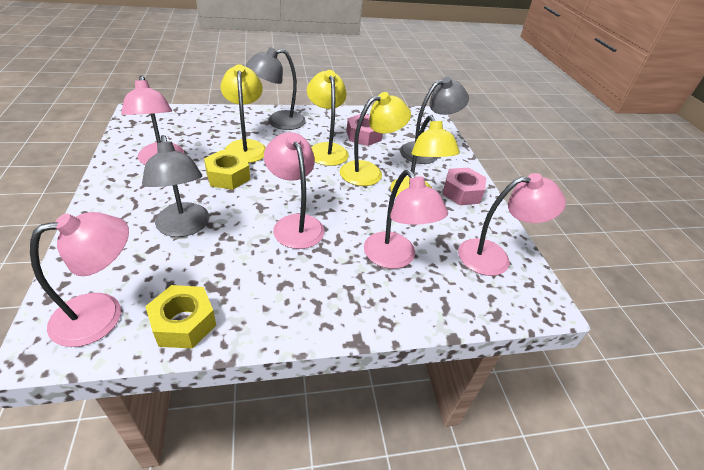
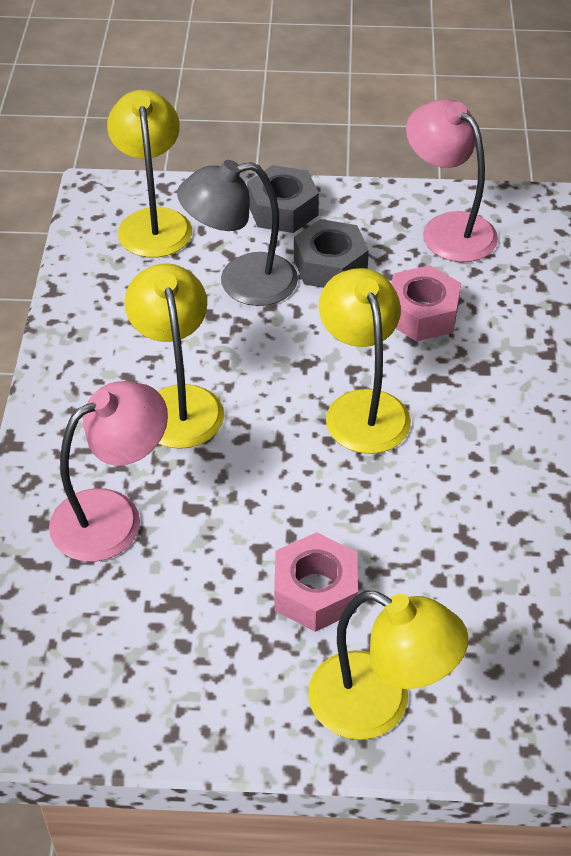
grey lamp: [142,135,209,237] [246,47,306,130] [400,77,469,164] = 3 -> [177,160,298,306] = 1
grey nut: none = 0 -> [247,165,319,233] [294,219,369,288] = 2
pink lamp: [30,212,129,347] [121,75,184,165] [264,132,325,249] [364,170,448,269] [458,173,566,276] = 5 -> [49,381,168,562] [406,99,498,262] = 2
yellow nut: [145,285,216,349] [204,150,250,190] = 2 -> none = 0

